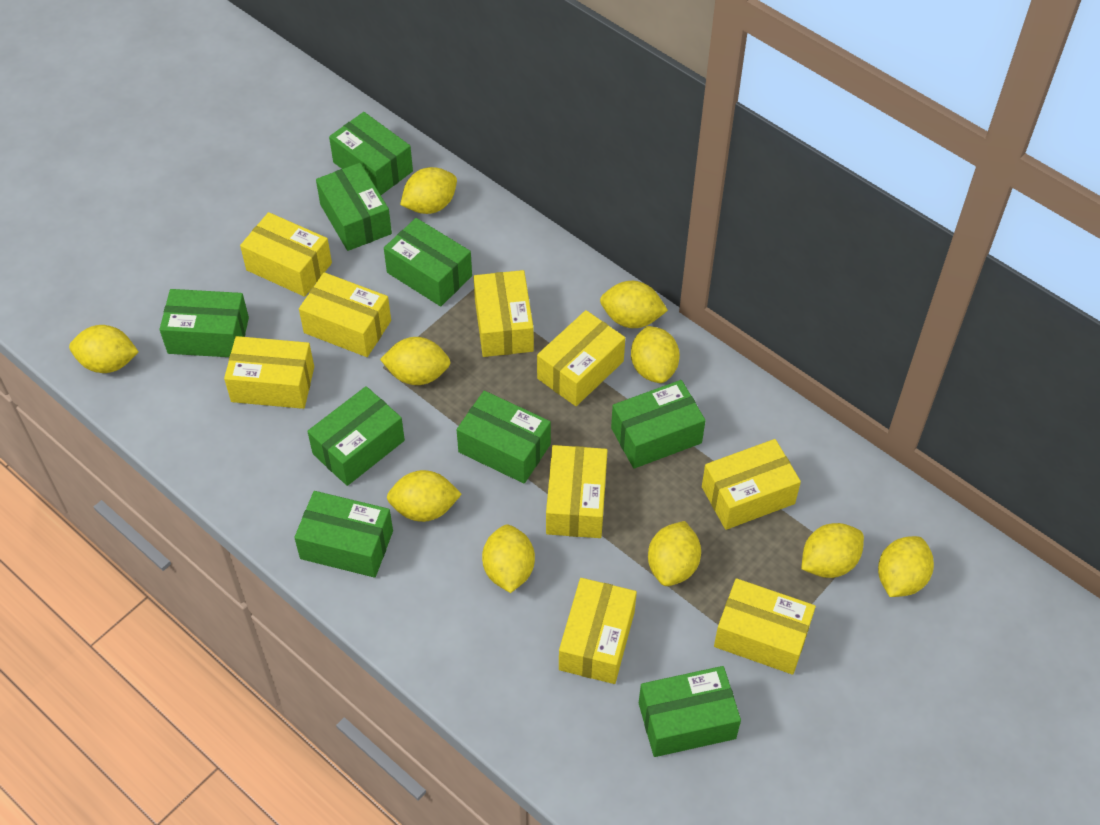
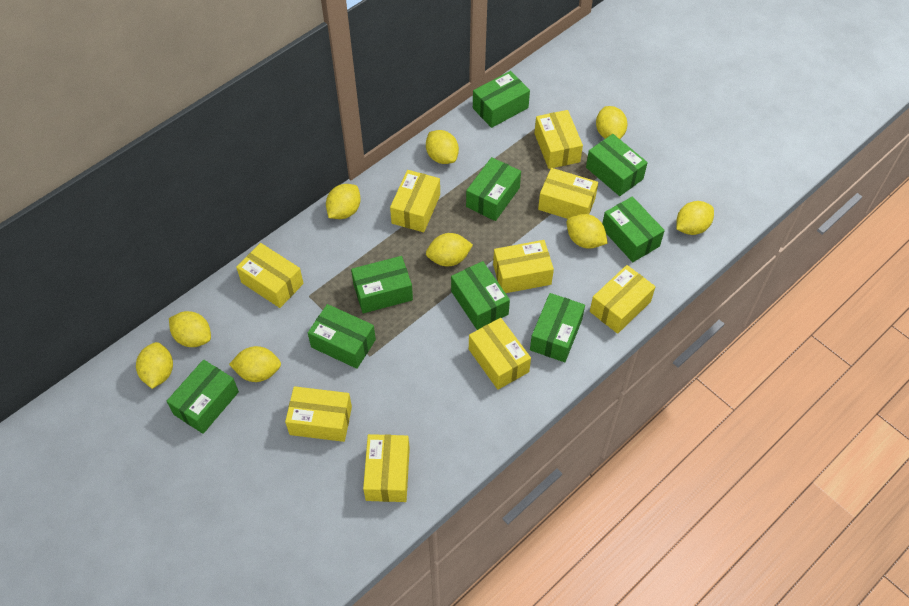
yellow lemon: [69,325,139,373] [380,337,451,385] [387,470,462,522] [400,167,457,214] [482,525,535,593] [600,281,668,328] [631,326,680,383] [648,521,701,586] [801,523,864,578] [878,536,934,597] = 10 -> [136,342,173,389] [169,311,211,347] [229,346,281,382] [326,184,361,219] [426,130,459,164] [426,233,473,266] [566,214,608,249] [596,106,627,139] [676,201,714,235] = 9

